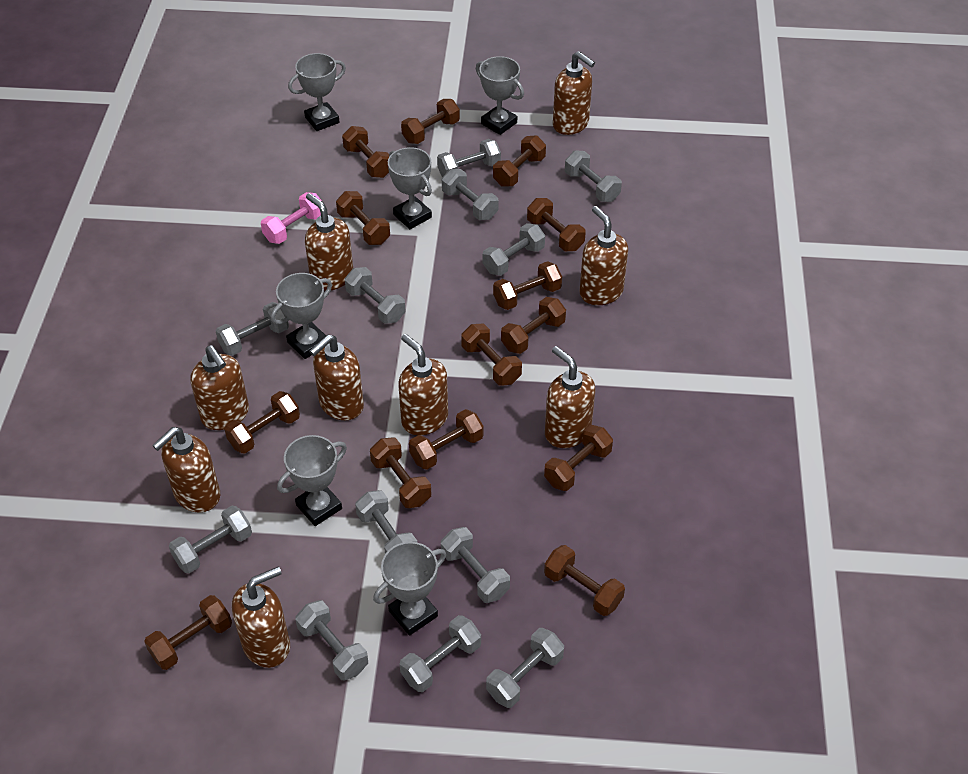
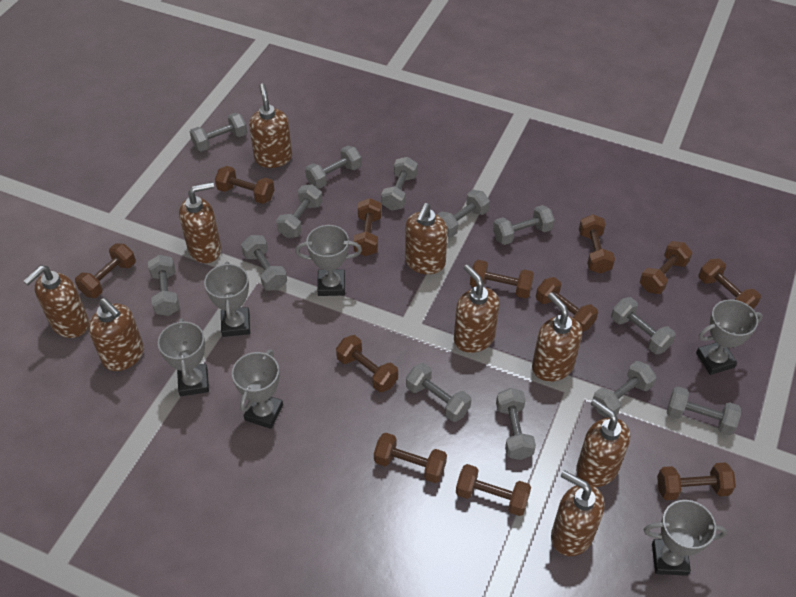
brown dumbbell: [144,595,232,670] [224,391,300,453] [336,191,390,245] [342,126,389,178] [370,437,431,508] [401,99,460,144] [409,409,484,470] [461,324,522,386] [493,136,546,187] [493,261,562,310] [501,297,566,354] [527,198,586,251] [544,425,613,491] [544,545,625,616] = 14 -> [75,243,136,298] [215,166,274,204] [336,335,398,392] [353,198,382,256] [374,433,447,483] [456,464,531,516] [470,260,534,298] [536,277,598,332] [579,214,615,274] [640,241,692,294] [657,462,736,500] [698,259,761,309] = 12
grey dumbbell: [169,506,252,573] [216,302,289,356] [295,600,368,680] [345,267,406,324] [355,490,417,554] [399,615,481,692] [437,139,501,178] [441,527,510,603] [442,169,498,220] [483,223,545,276] [486,628,564,708] [565,150,622,202] = 12 -> [148,255,180,316] [190,113,247,152] [241,235,287,290] [276,184,323,238] [305,145,362,189] [381,157,418,211] [406,363,471,422] [437,190,490,237] [493,205,555,245] [496,388,536,460] [593,361,656,418] [611,297,676,354] [667,386,741,435] = 13
pink dumbbell: [261,192,321,244] = 1 -> none = 0

